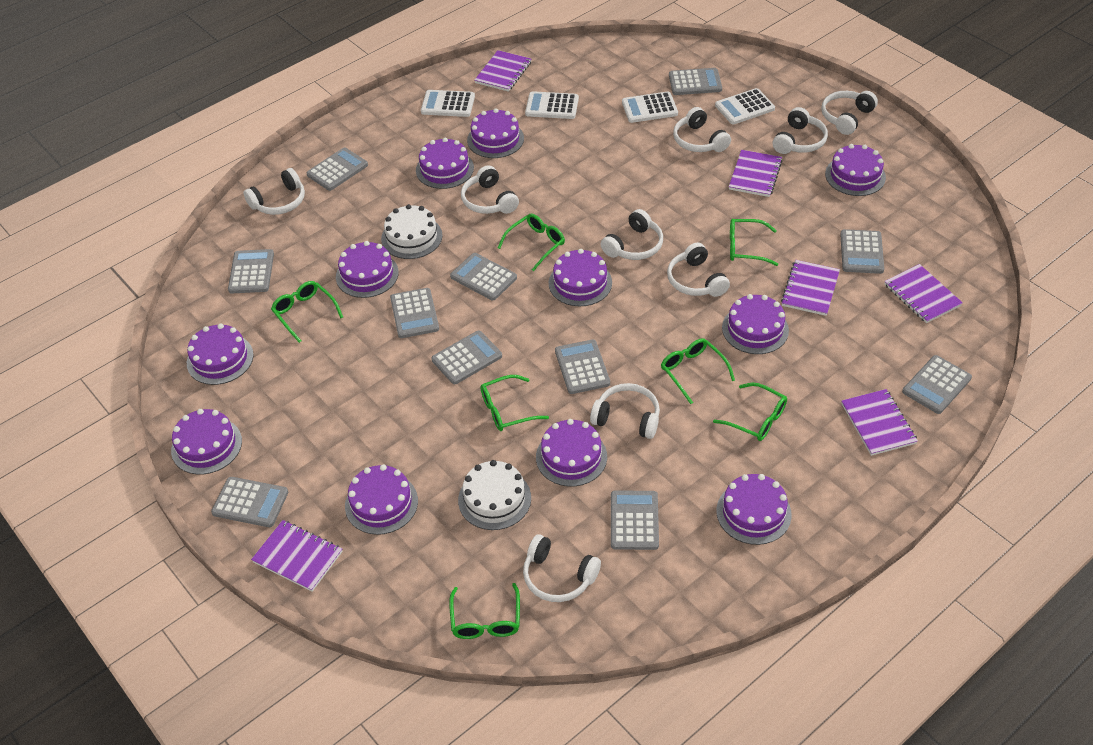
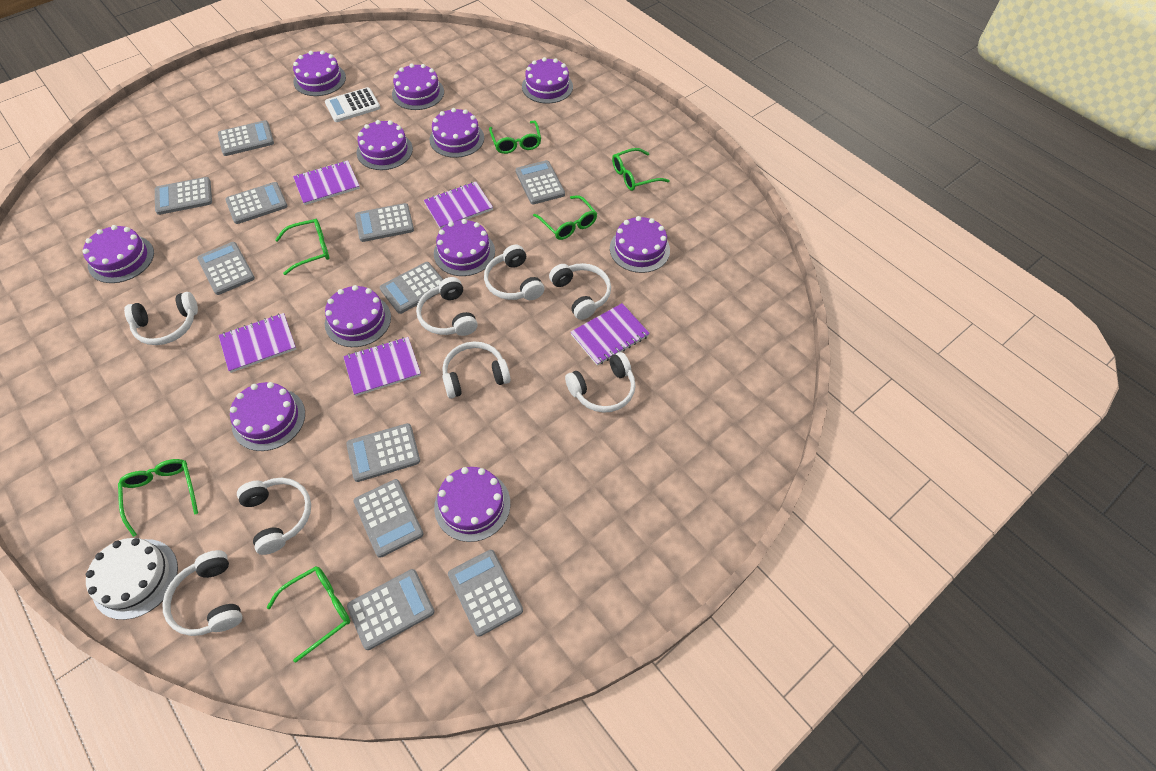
green glasses: [271,281,343,343] [449,583,520,639] [480,375,549,431] [498,214,565,271] [661,338,735,404] [713,383,787,441] [730,219,778,266] = 7 -> [118,459,198,537] [266,566,350,663] [275,219,329,275] [489,121,541,154] [533,195,597,240] [612,148,670,191] = 6
purple notebook: [251,520,342,592] [475,50,531,92] [729,150,782,197] [781,260,840,316] [841,389,918,456] [884,264,963,323] = 6 -> [218,313,296,373] [293,160,360,205] [343,337,421,396] [424,182,493,229] [571,303,650,366] = 5
white cake: [381,204,442,259] [458,460,531,530] = 2 -> [86,538,178,620] = 1
white calculator: [421,90,475,117] [525,91,579,119] [622,92,678,123] [715,88,775,124] = 4 -> [325,87,380,122] = 1
white headphones: [243,168,305,215] [461,165,519,214] [523,534,601,602] [590,383,660,439] [601,209,663,260] [667,243,730,297] [673,107,731,152] [773,107,828,154] [821,91,878,135] = 9 -> [124,292,198,345] [162,550,242,636] [237,478,311,555] [416,277,478,336] [442,341,511,399] [484,245,544,300] [549,263,611,320] [565,352,636,413] = 8

